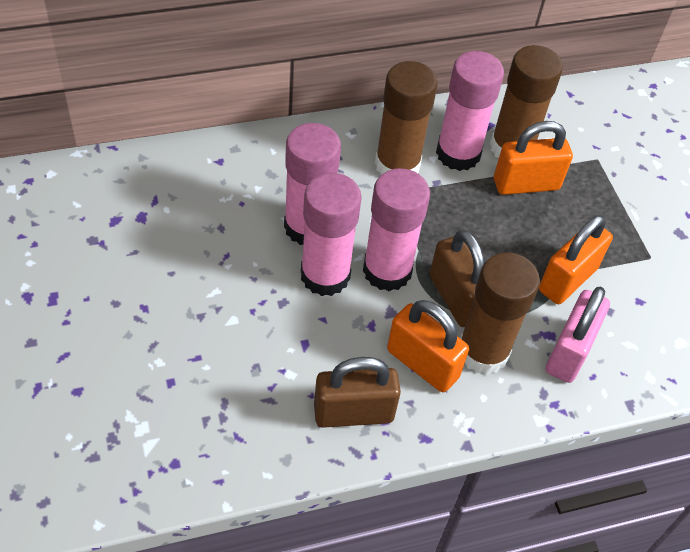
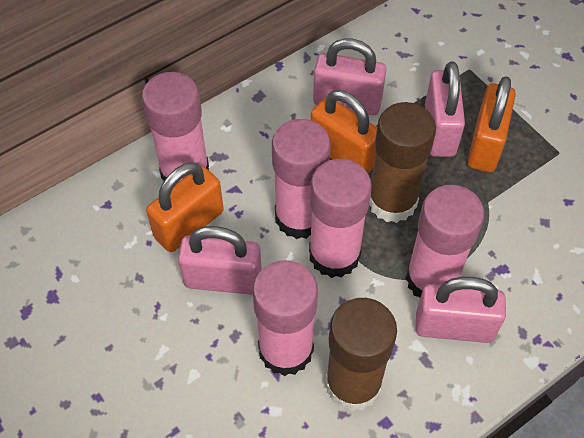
brown glue stick: [375,61,438,175] [460,252,540,375] [490,45,563,158] = 3 -> [325,298,397,412] [369,102,436,223] = 2
brown padlock: [314,357,401,428] [430,230,485,327] = 2 -> none = 0
pink glue stick: [284,123,341,245] [301,173,362,296] [363,168,430,291] [436,51,504,171] = 4 -> [142,72,209,180] [252,260,318,376] [272,119,331,239] [309,159,372,278] [405,185,484,297] = 5
pink padlock: [546,287,610,383] = 1 -> [178,226,262,295] [313,38,386,115] [416,277,506,343] [425,61,465,157] = 4

